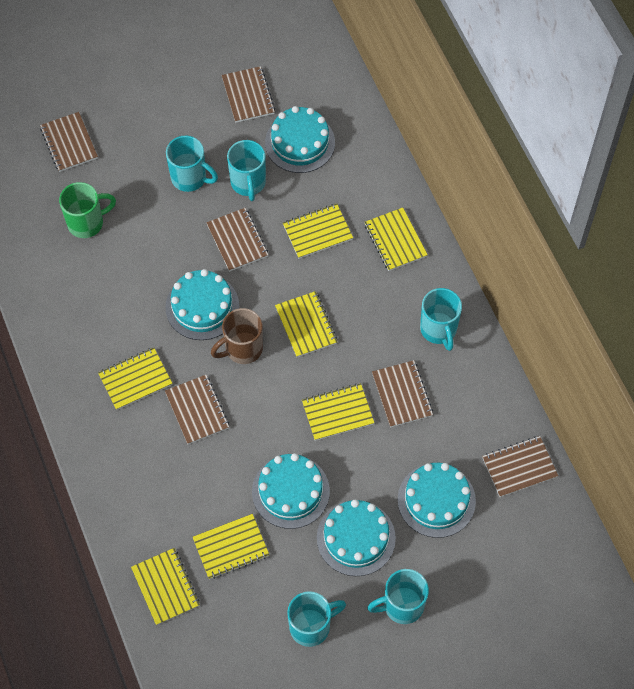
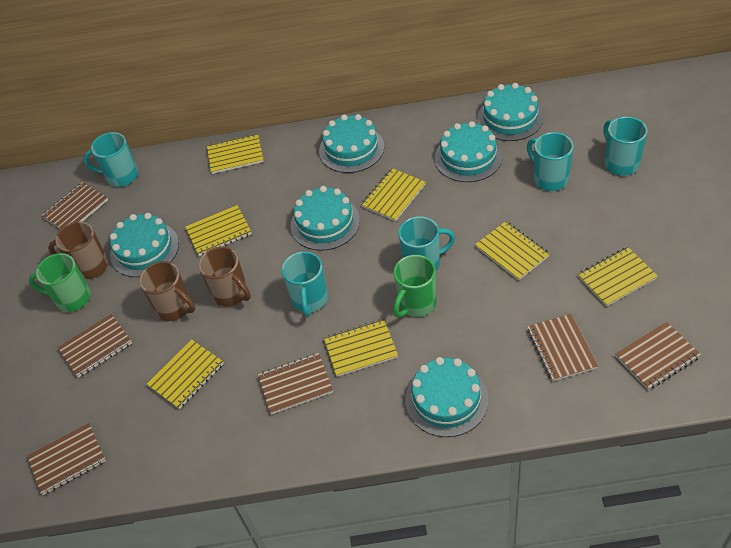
brown mug: [211,308,263,364] = 1 -> [48,221,108,279] [139,261,195,321] [198,246,251,307] = 3
green mug: [59,182,116,238] = 1 -> [29,253,91,312] [393,255,437,318] = 2
turquoise cake: [165,269,239,340] [252,453,330,529] [265,106,335,173] [317,499,396,576] [398,463,476,538] = 5 -> [110,213,179,277] [290,186,360,251] [319,114,384,173] [406,357,489,437] [435,121,502,182] [477,83,544,141] = 6

